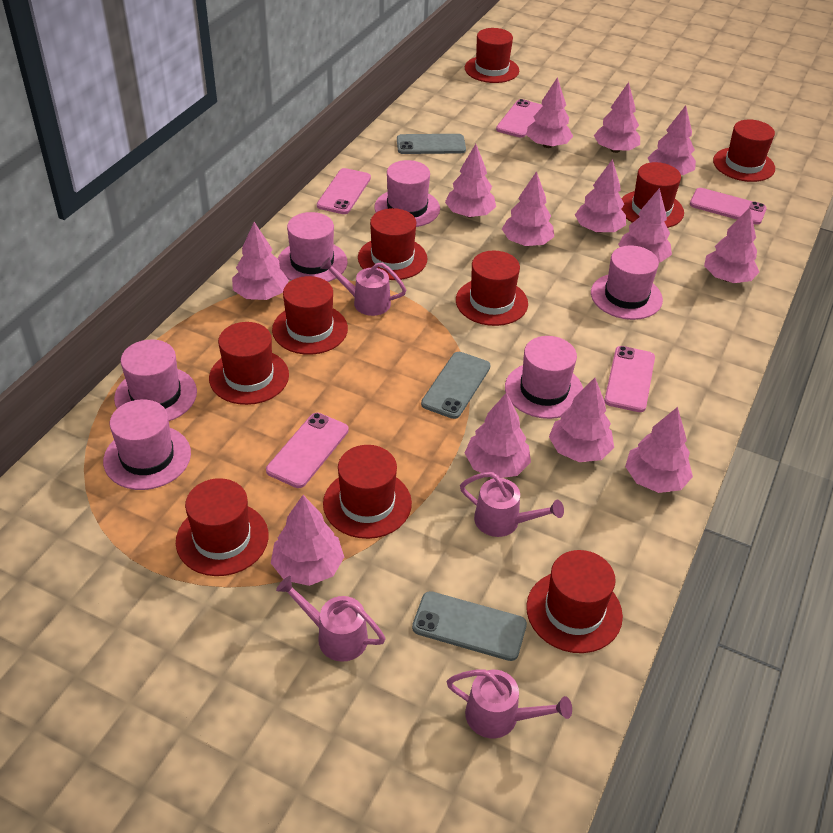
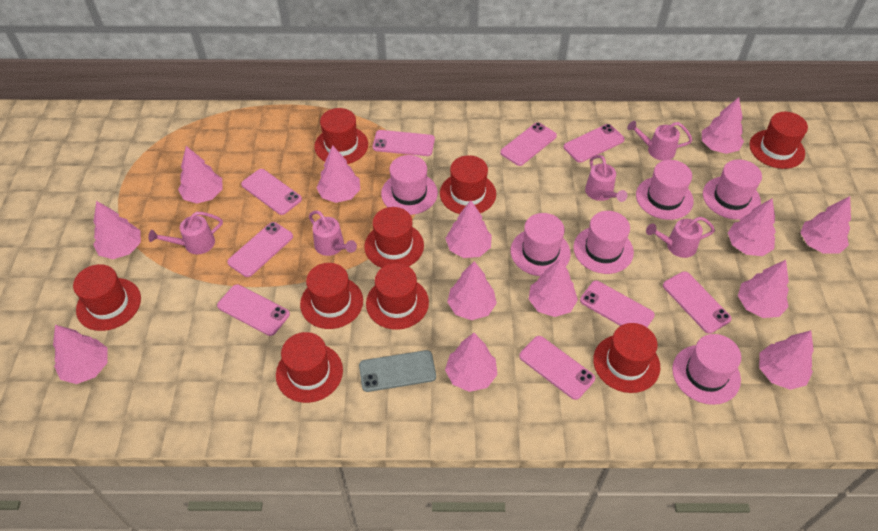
grey phone: [397,134,466,154] [412,591,527,661] [421,352,491,419] = 3 -> [359,350,436,392] = 1
pink phone: [266,413,349,488] [317,168,371,214] [496,99,543,138] [604,346,655,412] [690,188,767,225] = 5 -> [217,284,290,336] [227,222,293,277] [241,169,302,215] [373,130,435,156] [500,122,557,166] [519,336,595,400] [564,124,625,163] [580,281,655,327] [663,271,732,334] = 9
pink watering can: [276,576,386,662] [320,257,406,316] [446,670,572,738] [460,472,564,537] = 4 -> [148,212,223,255] [309,210,357,256] [585,155,627,202] [627,121,692,161] [646,217,715,258] = 5
red hat: [176,478,269,576] [209,322,289,405] [272,276,348,355] [323,445,412,539] [358,208,427,280] [456,250,528,326] [465,28,519,83] [526,550,623,653] [621,162,684,228] [713,119,775,182] = 10 -> [73,264,141,331] [276,332,343,403] [300,263,363,329] [314,108,368,164] [364,207,424,268] [366,263,429,330] [440,155,496,214] [593,323,660,393] [749,112,808,169] = 9

